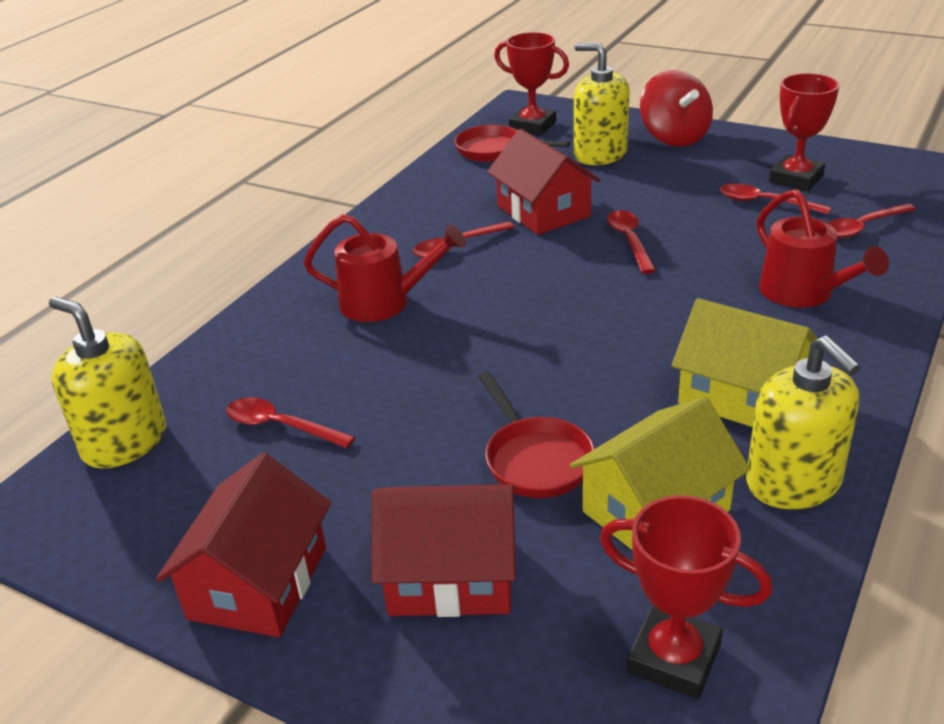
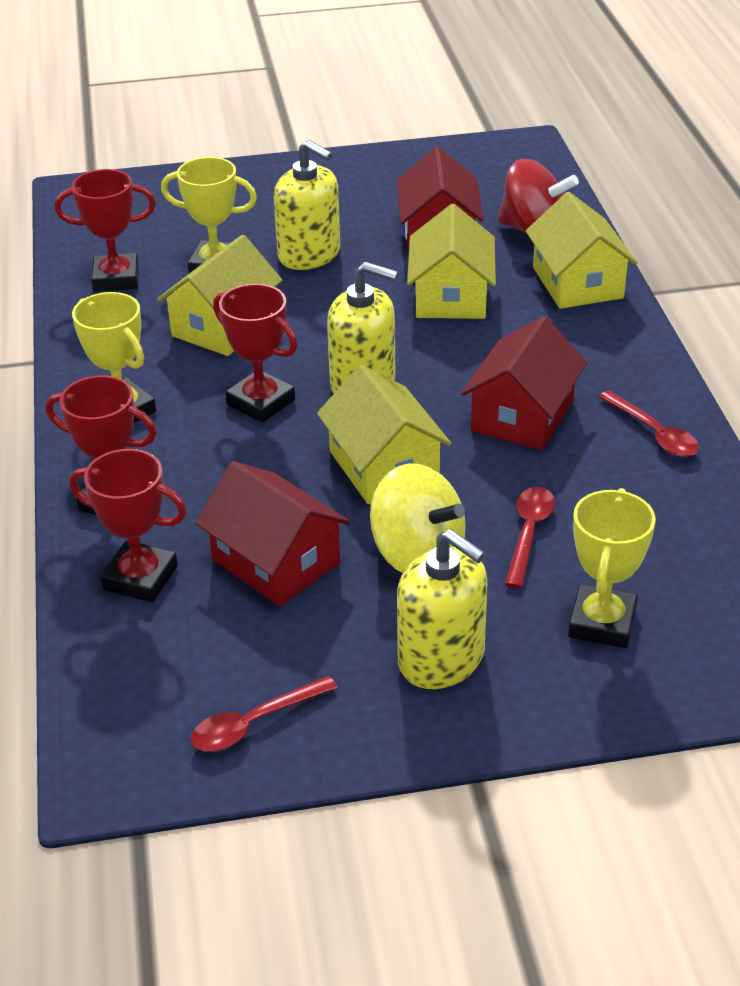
red pan: [454,125,570,162] [478,371,595,498] = 2 -> none = 0
red spoon: [226,397,355,448] [412,221,514,258] [607,210,656,274] [720,184,832,215] [828,203,916,238] = 5 -> [191,676,338,752] [505,487,555,588] [599,390,699,457] = 3
red trophy: [494,32,569,135] [600,495,772,699] [769,73,839,191] = 3 -> [46,375,157,515] [55,169,156,292] [69,449,187,602] [213,284,298,423] = 4
red watering can: [304,214,466,322] [757,189,889,308] = 2 -> none = 0
yellow house: [570,397,750,550] [672,298,818,427] = 2 -> [157,235,282,356] [317,365,452,504] [407,204,496,319] [526,192,638,309] = 4
yellow spinning top: none = 0 -> [370,464,466,573] = 1
yellow trophy: none = 0 -> [72,292,156,423] [161,157,257,273] [568,488,656,648] = 3

